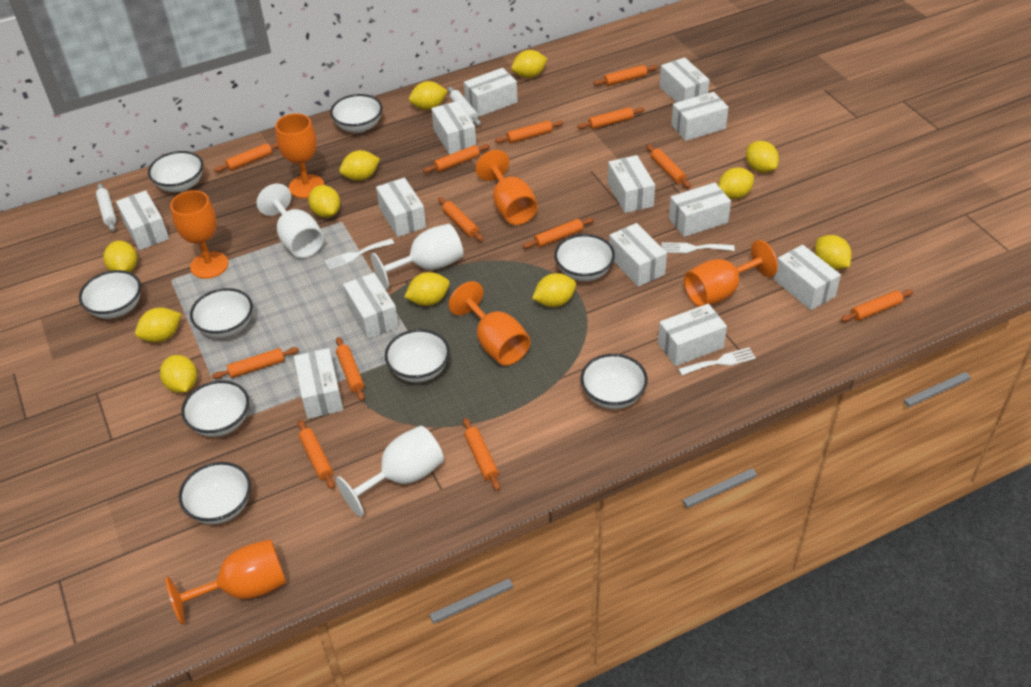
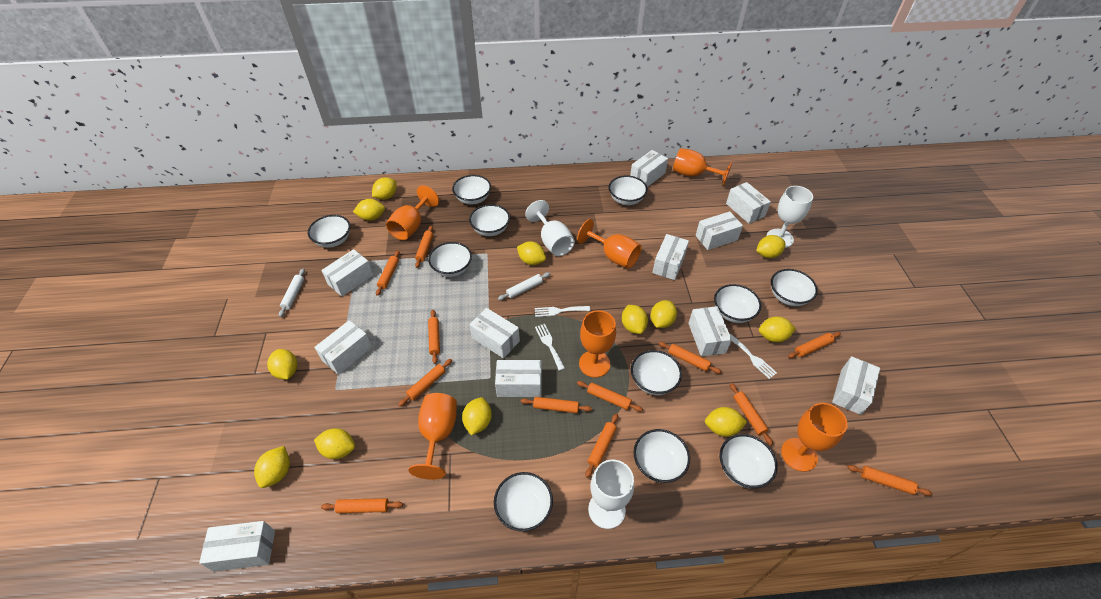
orange rolling pin: [212,347,299,379] [214,142,278,172] [298,420,335,489] [336,337,365,401] [423,144,490,173] [438,197,483,242] [463,418,500,491] [495,120,563,143] [523,218,594,249] [577,107,644,129] [593,65,657,86] [647,145,691,188] [841,289,913,322] = 13 -> [321,498,403,513] [376,250,400,296] [398,359,452,406] [415,226,433,268] [428,310,440,364] [521,397,592,413] [577,381,643,412] [585,413,618,478] [658,342,722,374] [730,383,773,445] [788,332,841,358] [847,465,932,496] = 12
white bowl: [79,270,141,319] [148,151,203,192] [179,462,251,524] [181,380,249,437] [190,288,253,338] [330,94,382,133] [385,329,450,383] [554,234,615,281] [580,354,648,409] = 9 -> [308,215,350,248] [428,242,472,277] [452,175,491,204] [469,204,510,236] [494,472,553,531] [609,175,648,205] [631,350,682,395] [633,429,690,483] [714,284,761,323] [720,434,778,488] [771,269,818,306] = 11
white box: [116,190,169,250] [294,348,343,419] [343,273,399,339] [376,177,426,237] [431,101,476,155] [464,68,518,117] [608,155,655,213] [609,223,667,287] [658,304,727,366] [660,57,709,103] [669,182,731,237] [671,92,729,141] [774,245,841,310] = 13 -> [199,521,275,572] [314,320,372,375] [321,249,373,297] [469,308,520,358] [495,360,542,397] [630,150,668,187] [652,234,689,280] [688,306,732,357] [696,211,743,250] [726,182,771,224] [832,356,880,415] = 11

